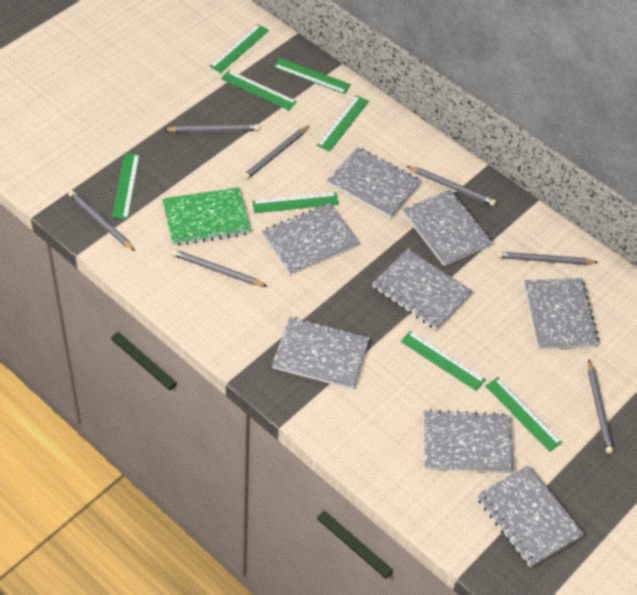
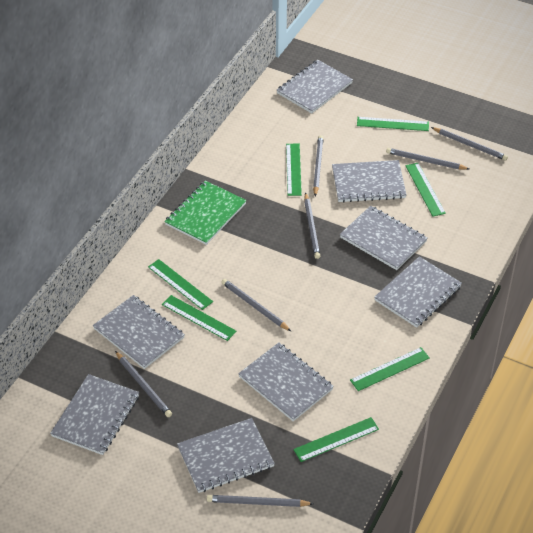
green ruler: [112,153,140,219] [210,24,269,73] [221,70,297,110] [252,192,339,213] [274,58,351,94] [317,95,369,152] [400,331,486,391] [485,377,562,452] = 8 -> [148,259,213,310] [162,295,236,341] [286,144,302,196] [293,417,379,462] [350,347,430,391] [357,117,429,131] [405,163,446,217] = 7

